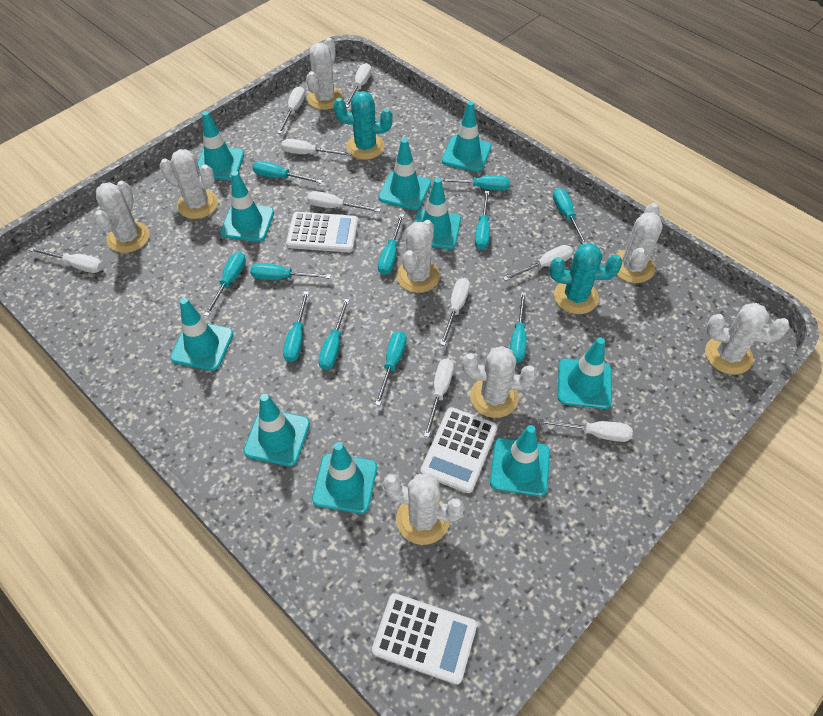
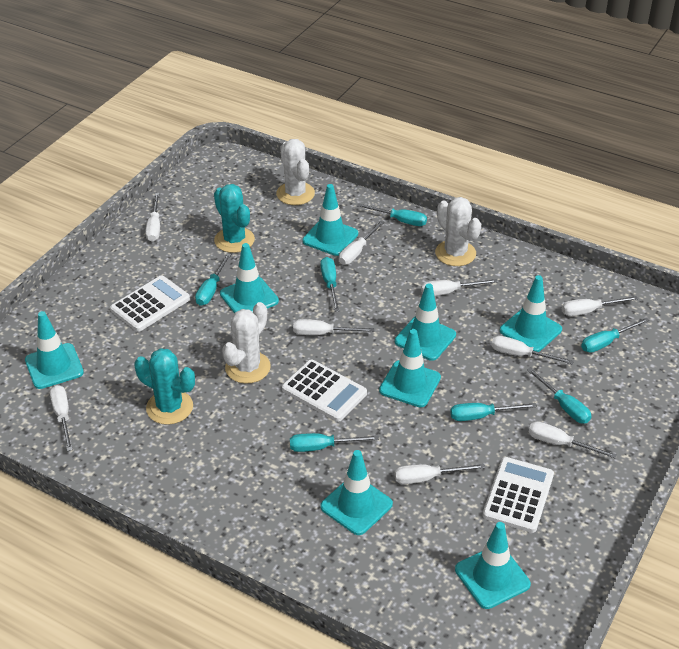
turquoise screwdriver: [204,252,246,316] [250,263,331,280] [253,161,323,184] [283,291,309,362] [318,299,349,370] [375,331,406,406] [378,214,404,275] [440,175,510,191] [475,191,490,250] [510,292,526,363] [553,188,587,244] = 11 -> [195,253,231,306] [290,433,379,452] [320,257,340,312] [357,203,427,226] [450,403,537,421] [527,368,591,423] [581,318,649,352] = 7
turquoise traffic cone: [170,298,233,371] [198,111,244,180] [220,171,274,242] [244,394,310,466] [312,442,377,514] [378,138,431,210] [414,178,461,249] [442,101,491,172] [490,425,550,497] [558,337,612,409] = 10 -> [25,311,84,389] [220,243,279,313] [303,184,358,256] [320,450,393,535] [379,329,441,407] [395,283,456,361] [455,522,531,609] [500,275,562,352] = 8
white cactus: [94,181,150,253] [160,149,218,219] [306,38,343,110] [383,473,464,545] [397,220,440,293] [462,346,537,418] [616,203,663,283] [705,303,789,375] = 8 -> [222,302,271,384] [276,139,315,205] [435,197,481,266] = 3

